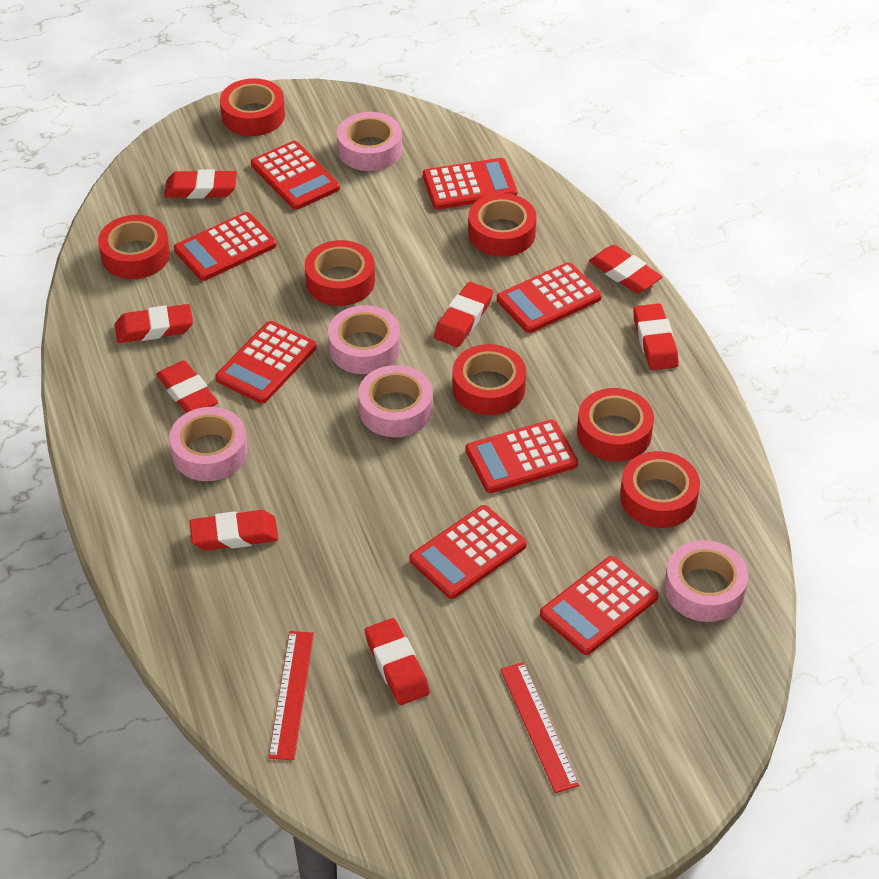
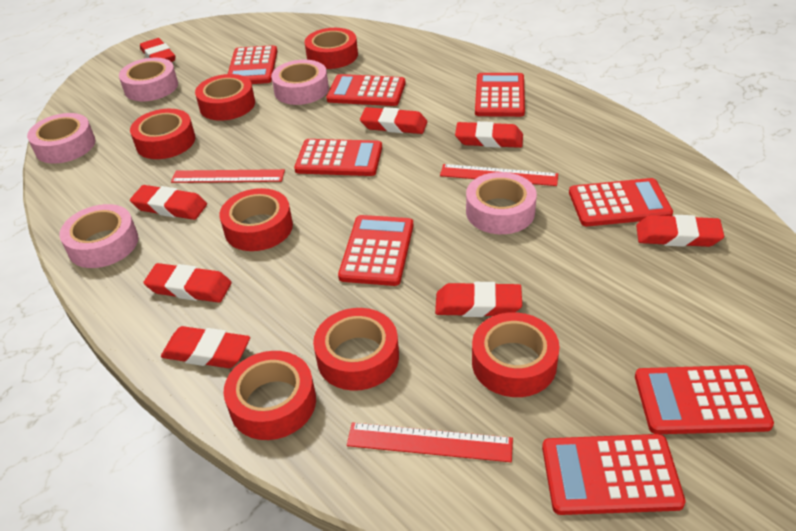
red ruler: [268,631,314,760] [500,662,579,793] = 2 -> [171,169,285,183] [347,423,513,462] [440,164,558,186] = 3

